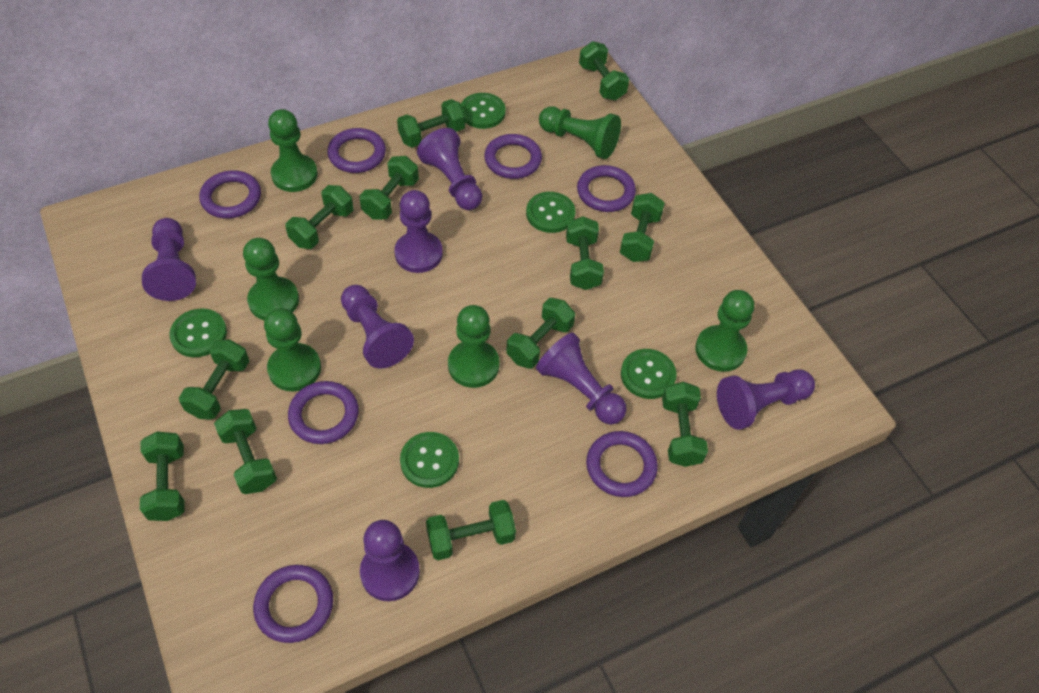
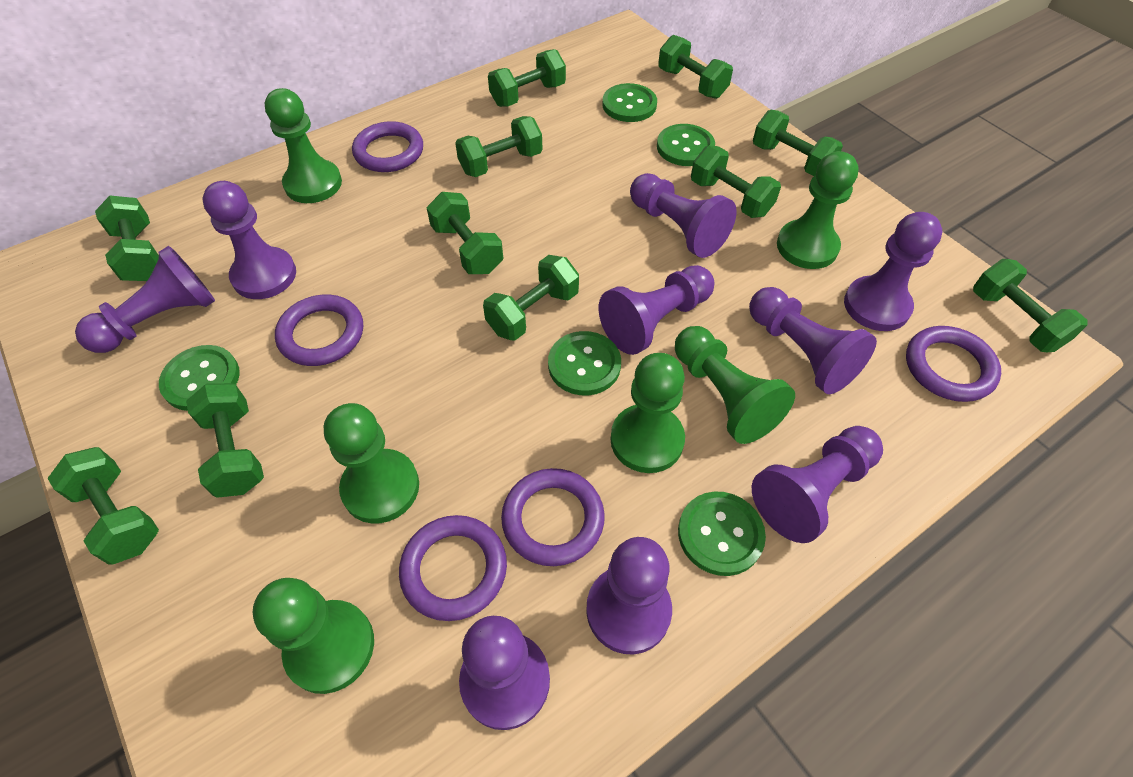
green dumbbell: [140,432,185,521] [179,340,249,420] [214,409,277,494] [285,185,353,249] [359,156,419,219] [397,99,466,148] [426,500,516,560] [506,298,575,369] [566,216,604,290] [579,41,629,101] [620,193,665,262] [662,382,708,467] = 12 -> [47,447,159,565] [95,196,159,281] [186,383,264,498] [427,192,503,274] [455,116,543,177] [483,255,579,341] [488,49,566,107] [658,35,733,99] [691,146,781,218] [753,110,843,176] [973,259,1087,352] = 11
purple pawn: [142,218,196,301] [341,285,414,369] [360,520,420,601] [394,190,443,273] [417,128,482,210] [536,333,627,425] [717,369,815,430] = 7 -> [75,246,215,353] [203,181,296,299] [459,616,550,730] [586,537,672,655] [599,265,714,355] [630,173,737,258] [749,287,877,394] [752,426,883,543] [844,212,942,331] = 9
purple ring: [199,170,261,219] [253,565,333,643] [288,381,359,444] [327,128,386,173] [484,134,542,179] [577,165,636,212] [586,431,658,497] = 7 -> [275,294,363,366] [352,121,423,172] [399,515,507,621] [501,468,605,566] [906,326,1001,402] = 5

